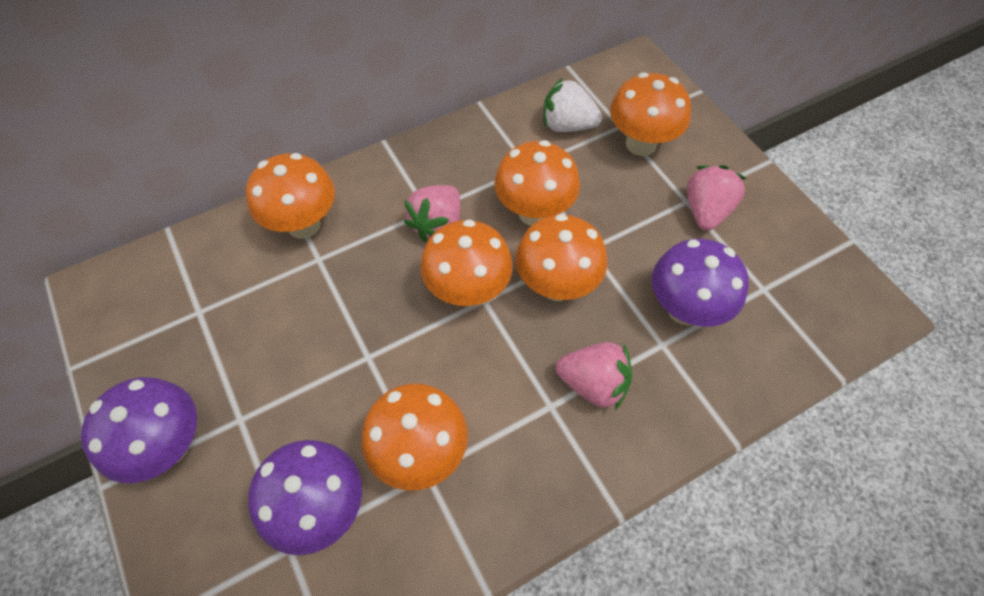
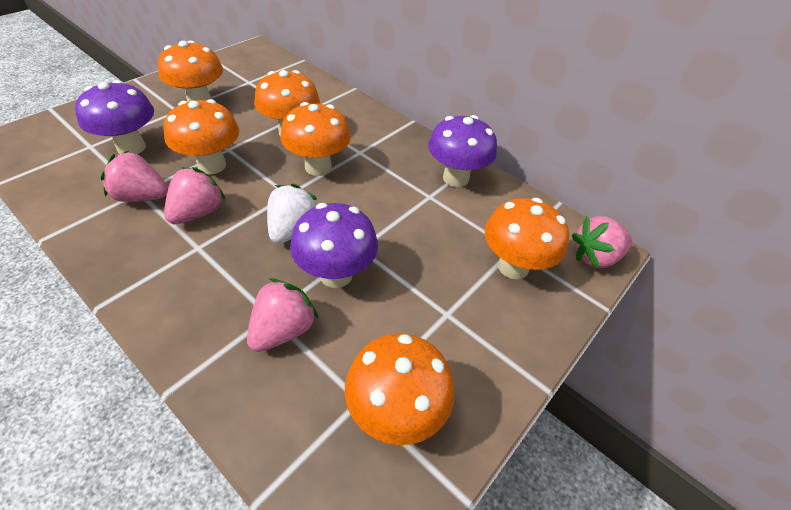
pink strawberry: [404,185,461,242] [556,342,632,410] [687,165,747,231] = 3 -> [100,151,168,202] [164,167,226,224] [247,278,318,352] [572,216,632,269] = 4

